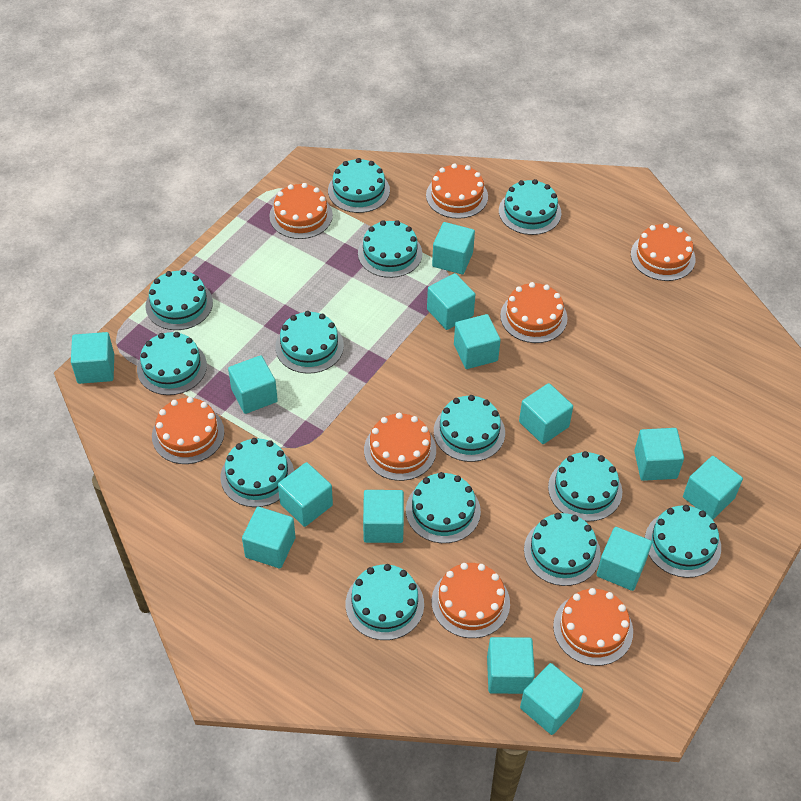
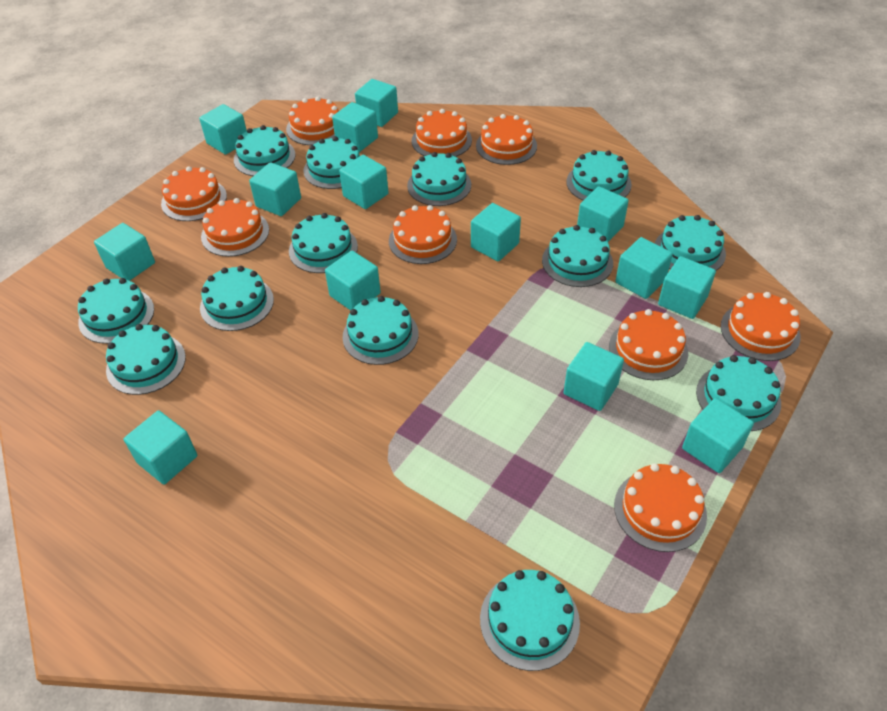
orange cake: [152,397,224,464] [269,183,333,239] [364,413,436,481] [426,163,488,219] [432,563,510,638] [500,282,568,343] [553,588,633,666] [631,223,696,281] = 8 -> [161,166,227,221] [201,198,269,257] [286,96,339,145] [389,205,457,264] [412,109,472,157] [476,114,537,165] [609,309,688,380] [614,463,707,552] [721,292,801,361] = 9

